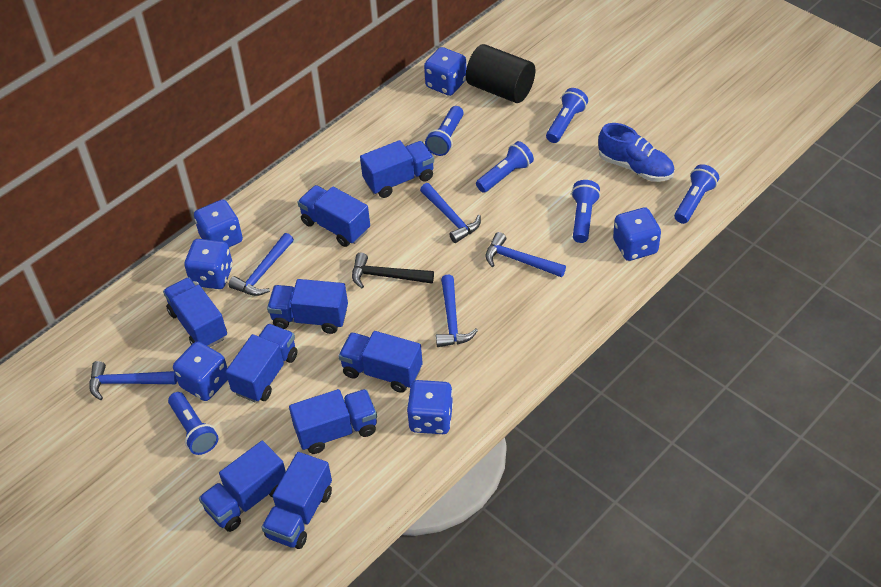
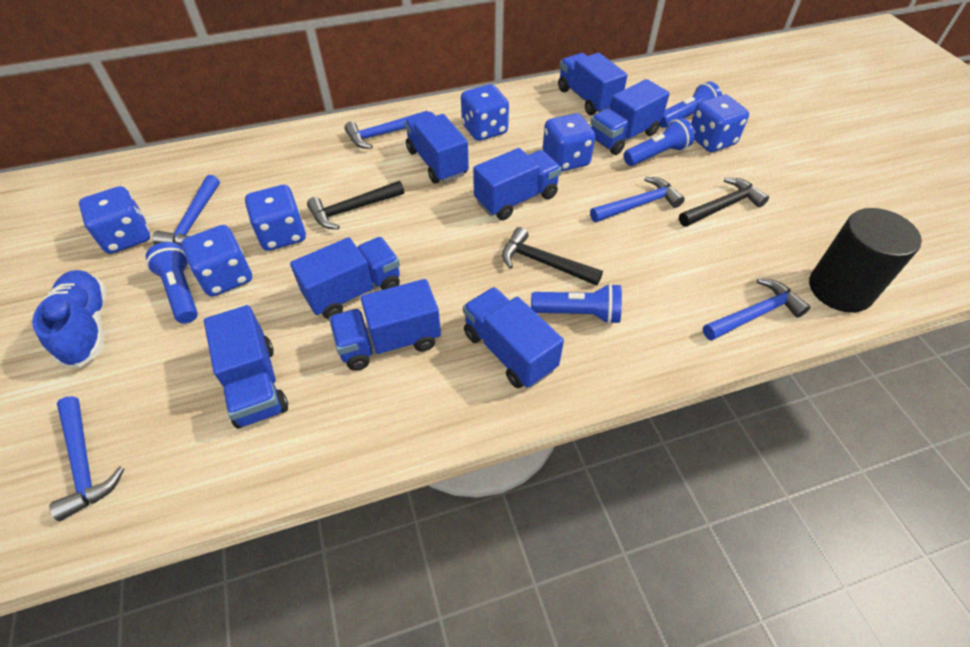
black hammer: [352,253,434,288] = 1 -> [307,181,404,229] [502,227,603,286] [679,178,769,227] = 3
blue flashlight: [168,392,218,455] [425,106,464,156] [476,141,534,193] [546,88,588,143] [571,180,601,243] [674,164,719,224] = 6 -> [146,242,198,323] [531,283,622,324] [624,118,695,166] [659,81,722,128] = 4
blue truck: [163,277,227,347] [199,441,286,532] [226,324,298,402] [261,452,332,549] [267,279,348,334] [289,389,377,454] [298,185,370,247] [339,331,423,393] [360,140,434,198] = 9 -> [204,305,288,429] [290,237,400,319] [329,279,441,371] [404,112,469,183] [463,287,564,388] [473,148,561,220] [558,53,628,115] [590,79,670,155] = 8

